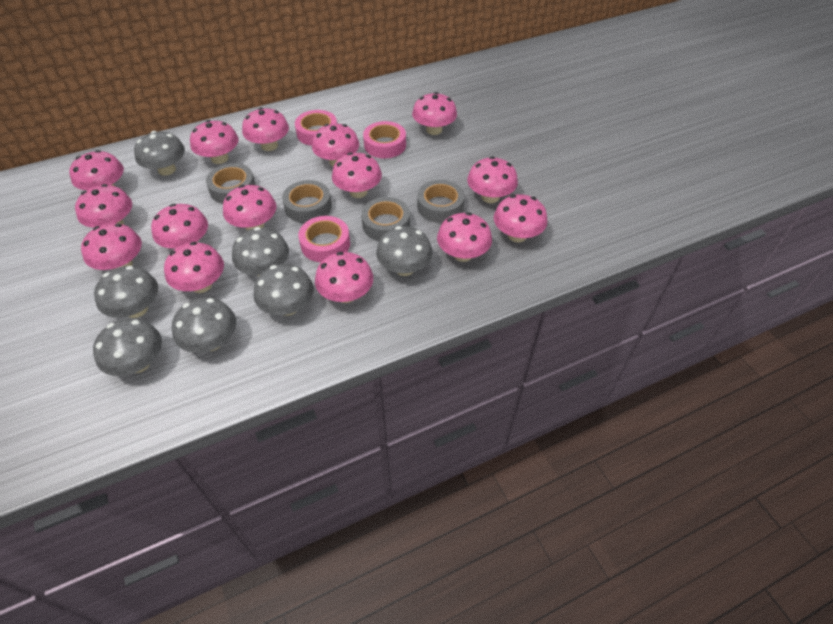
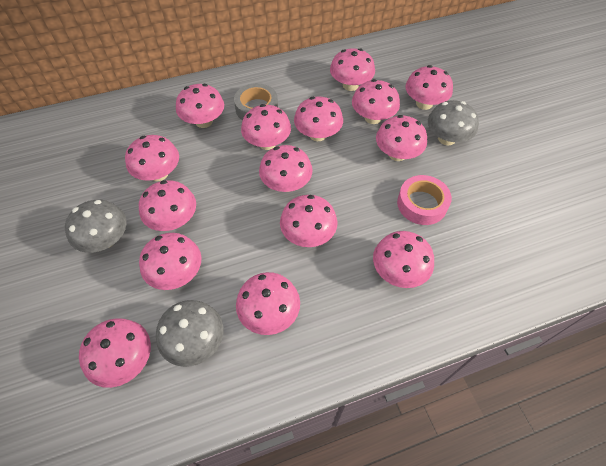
grey mushroom: [93,318,162,376] [94,266,158,318] [134,131,185,176] [172,298,236,353] [232,227,289,276] [254,264,314,316] [376,226,433,276] = 7 -> [65,200,127,253] [156,300,223,367] [428,100,479,145] = 3
grey tape: [206,163,256,204] [282,180,332,223] [361,197,410,241] [417,180,465,223] = 4 -> [234,83,278,120] = 1
pink tape: [295,110,337,146] [298,216,350,262] [363,121,406,158] = 3 -> [397,175,452,225] = 1

